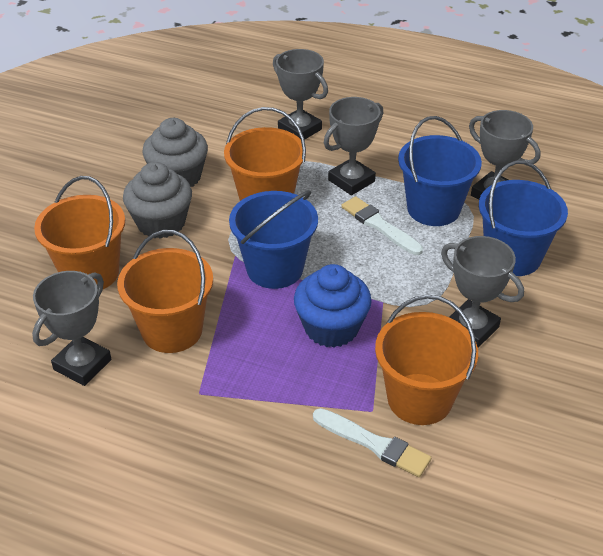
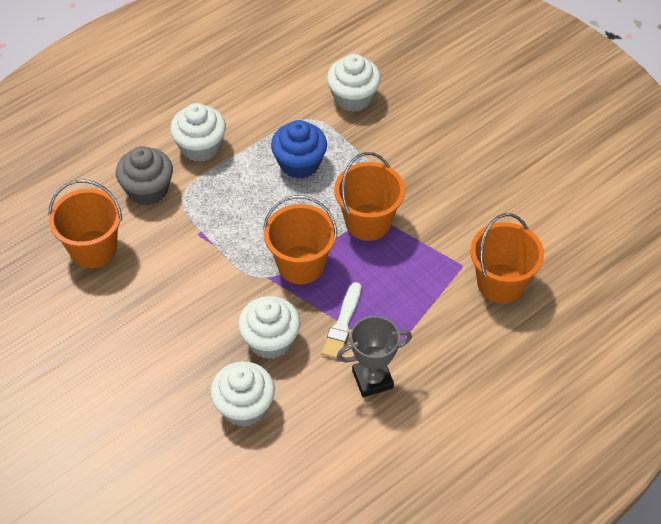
blue bucket: [229,190,318,289] [398,116,482,226] [479,161,568,276] = 3 -> none = 0
grey cupcake: [123,162,192,239] [142,118,208,187] = 2 -> [116,146,173,205] = 1
grey trophy: [32,271,111,386] [273,49,328,140] [324,97,383,195] [441,236,524,348] [469,110,540,200] = 5 -> [337,316,412,397] = 1
white brush: [313,408,431,477] [341,196,423,255] = 2 -> [322,282,361,359] = 1
white cupcake: none = 0 -> [170,103,226,162] [210,361,275,427] [238,296,300,359] [327,54,381,112] = 4

